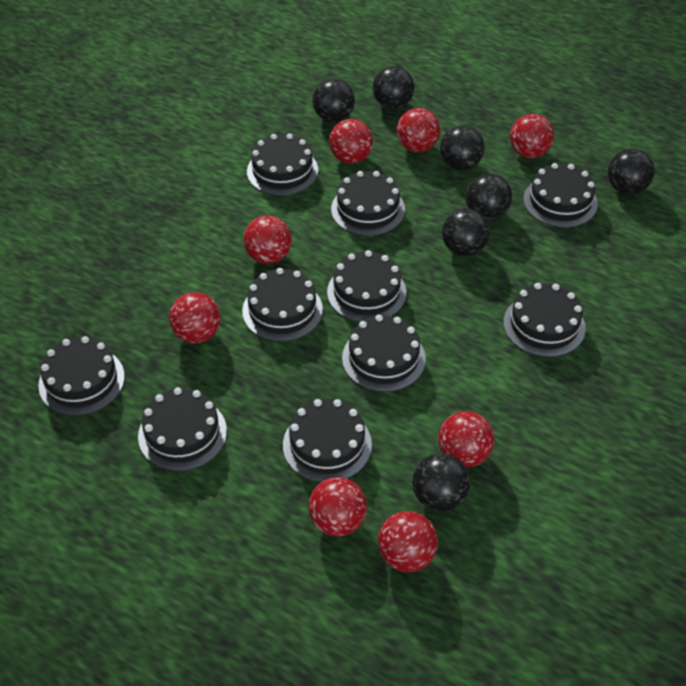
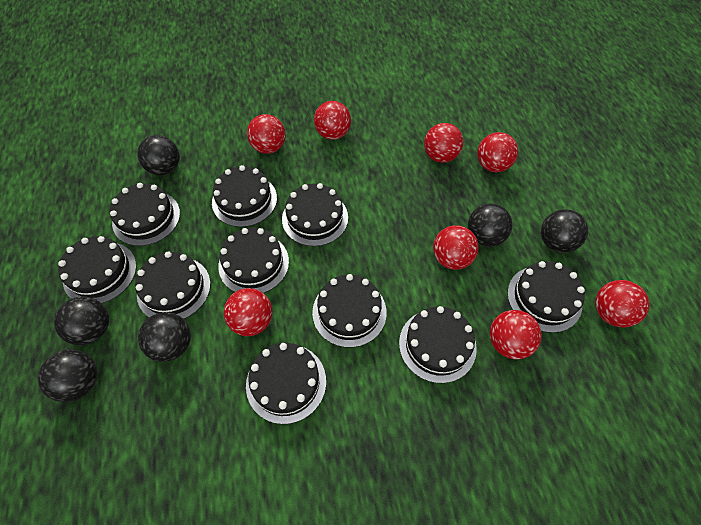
black ball: [313,79,355,122] [373,66,415,109] [412,453,470,511] [440,125,485,170] [442,208,490,256] [466,173,512,220] [608,149,655,194] = 7 -> [38,349,97,402] [54,296,109,345] [137,135,180,175] [138,312,191,362] [468,203,513,247] [541,209,588,253] = 6

